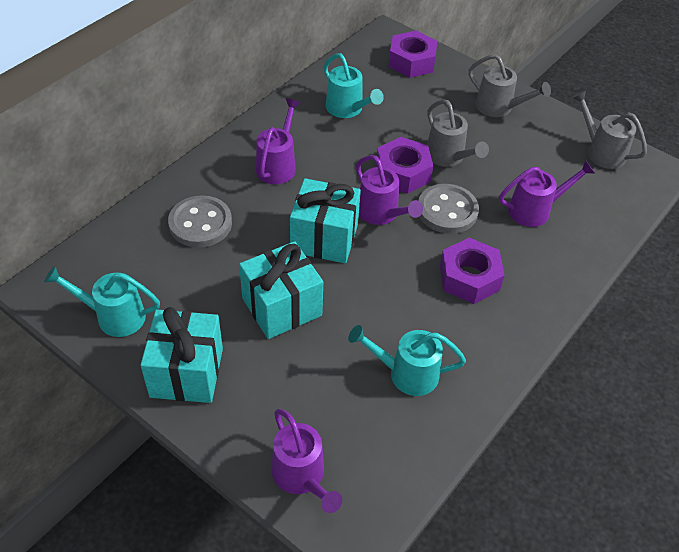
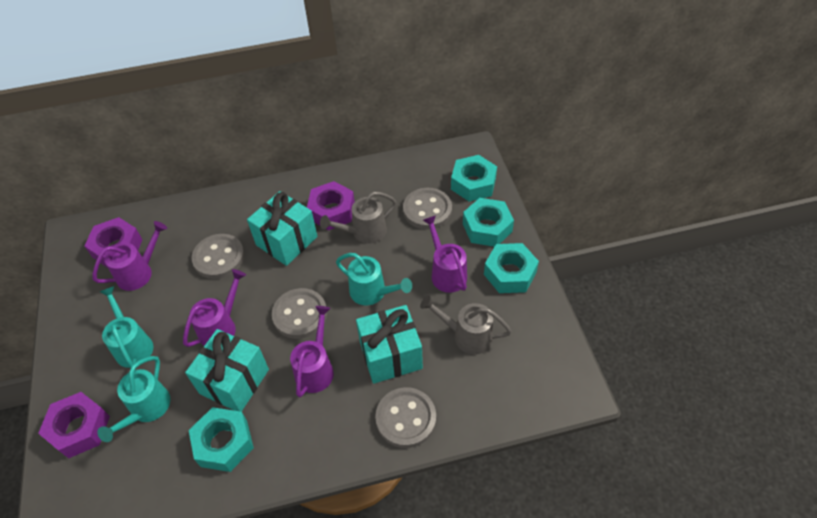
grey button: [168,195,232,248] [418,184,479,234] = 2 -> [191,234,245,279] [272,288,327,339] [375,387,436,448] [403,188,452,229] = 4
grey watering can: [427,99,489,167] [468,54,551,117] [572,90,647,169] = 3 -> [320,192,397,244] [420,295,512,355] = 2
turquoise nut: none = 0 -> [189,407,254,472] [451,155,497,202] [463,198,514,247] [484,243,539,293] = 4

